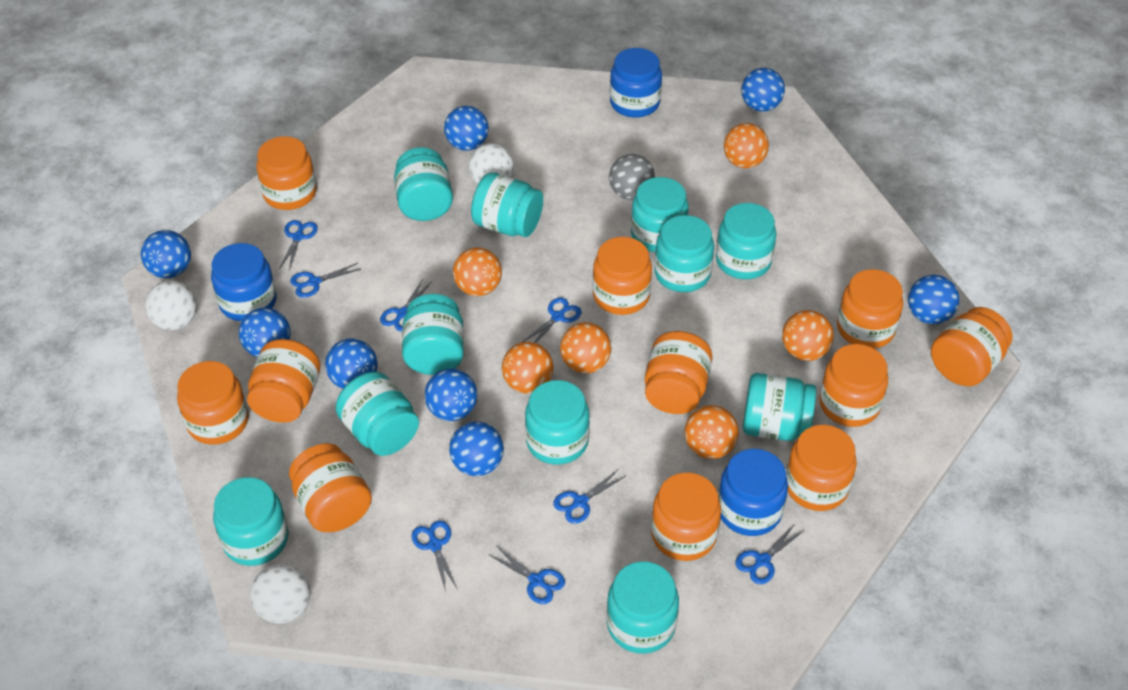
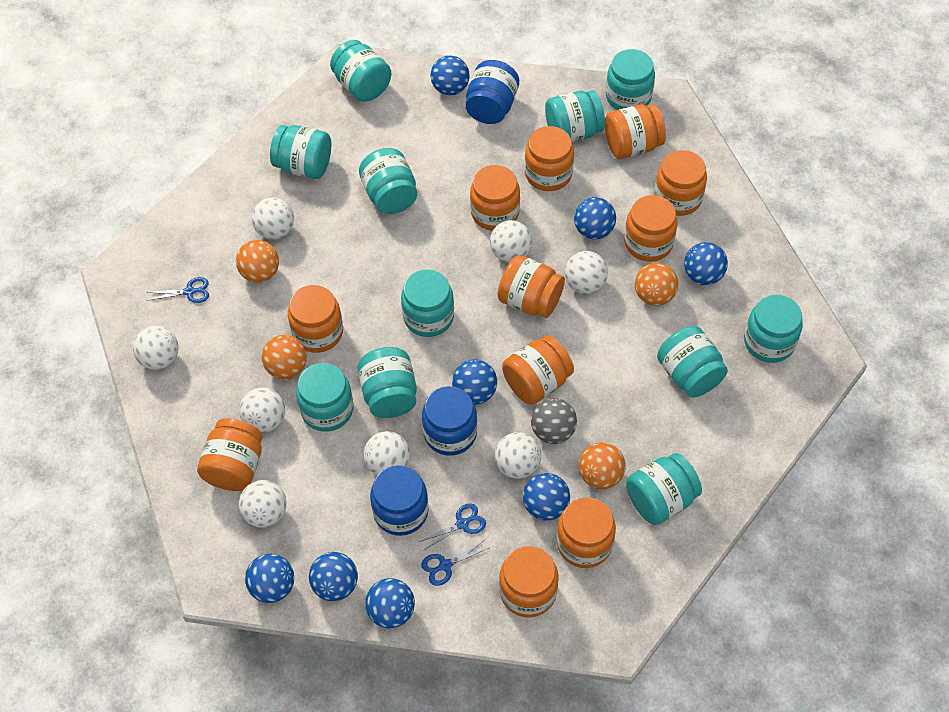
blue scissors: [279,220,318,271] [290,263,361,298] [380,279,431,332] [411,521,457,592] [488,546,565,604] [522,298,582,343] [553,469,626,524] [735,524,805,584] = 8 -> [146,277,209,303] [419,503,486,550] [421,541,489,586] = 3
orange ball: [453,247,502,296] [502,342,554,394] [560,322,611,373] [685,405,739,459] [724,123,769,168] [782,310,834,361] = 6 -> [236,240,279,283] [262,335,307,379] [579,442,626,489] [635,263,678,306] = 4
white ball: [145,280,197,330] [250,564,310,624] [469,143,514,184] = 3 -> [133,326,178,370] [239,387,285,433] [239,480,287,528] [252,198,294,240] [364,431,410,475] [490,220,532,263] [495,432,541,479] [565,251,608,294] = 8

